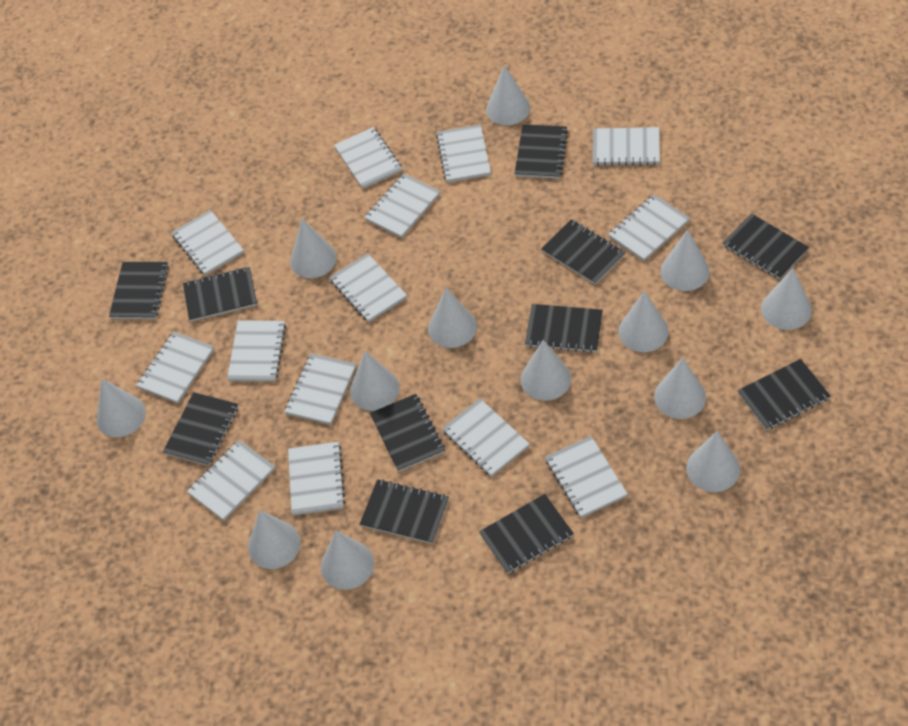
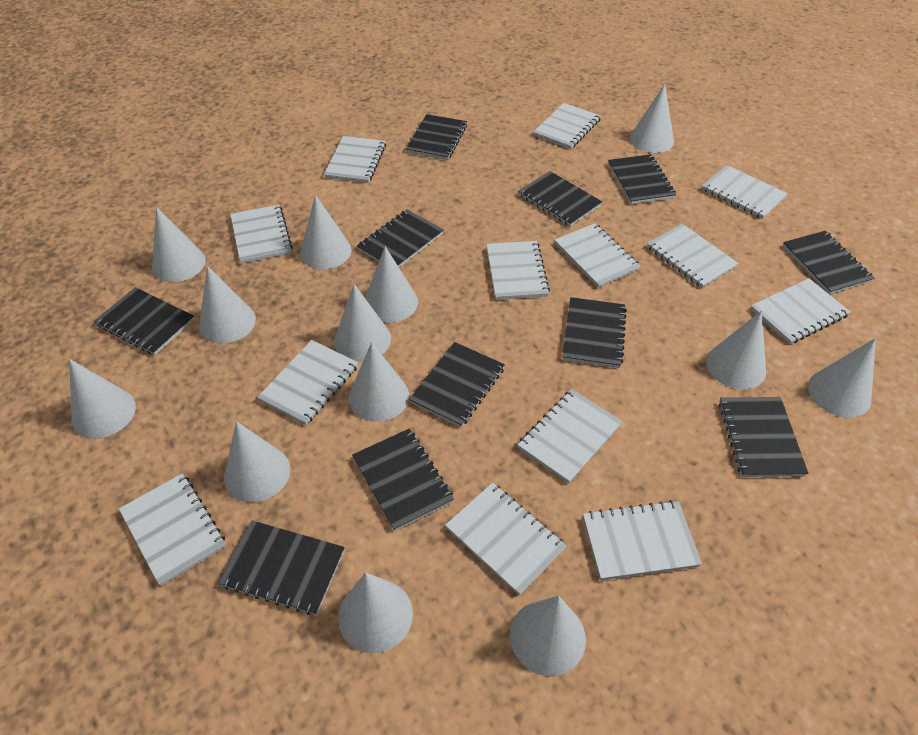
white notebook: [136,332,214,403] [171,210,244,276] [187,440,275,521] [227,320,286,382] [284,353,356,425] [288,442,345,515] [329,253,407,322] [334,127,402,189] [364,174,440,238] [436,124,491,183] [442,399,530,477] [545,436,628,518] [593,127,660,166] [608,195,690,261] = 14 -> [119,473,226,586] [230,205,293,264] [257,340,358,425] [324,136,386,183] [445,483,567,596] [486,241,550,300] [518,389,623,483] [533,103,601,149] [555,223,641,288] [583,500,702,580] [647,224,739,288] [702,165,788,219] [751,278,850,344] = 13

